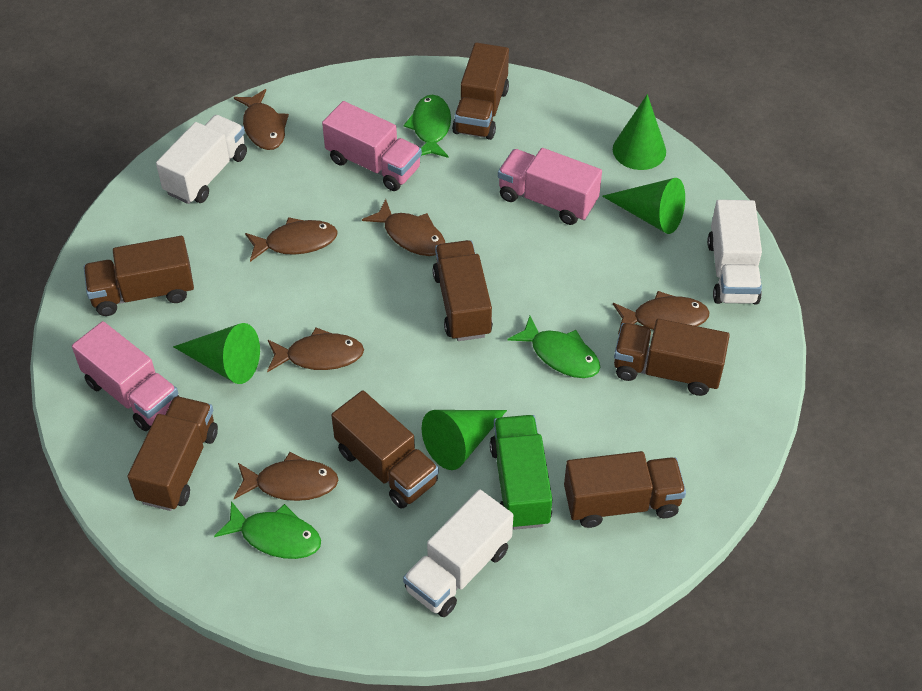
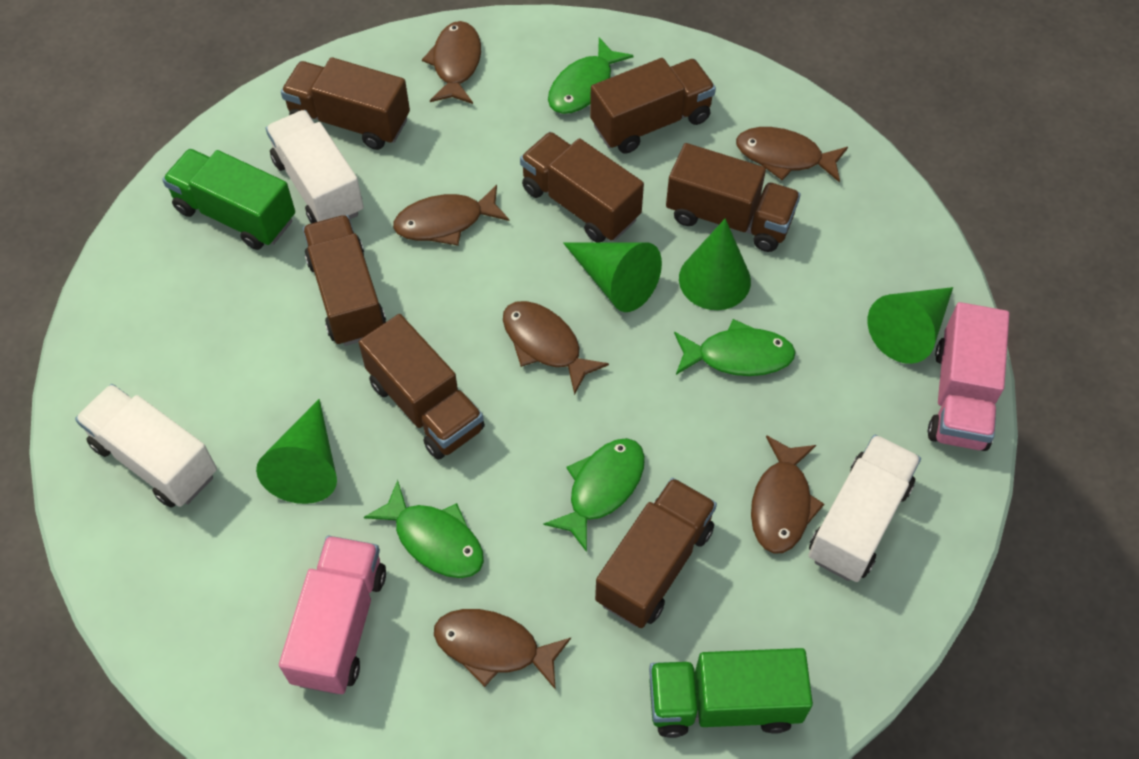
green fish: [214,501,321,559] [403,95,451,158] [507,316,600,378] = 3 -> [364,480,484,578] [543,438,645,552] [548,37,634,114] [674,319,796,376] = 4
green truck: [490,415,553,530] = 1 -> [162,149,295,250] [649,648,813,738] = 2
pink truck: [72,321,179,431] [322,101,422,191] [498,148,602,225] = 3 -> [279,535,386,695] [928,302,1009,451] = 2

